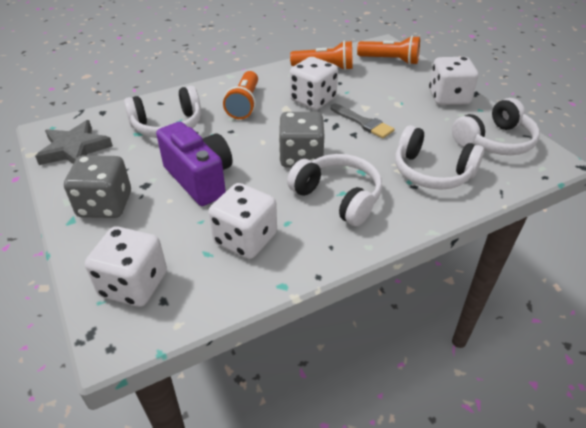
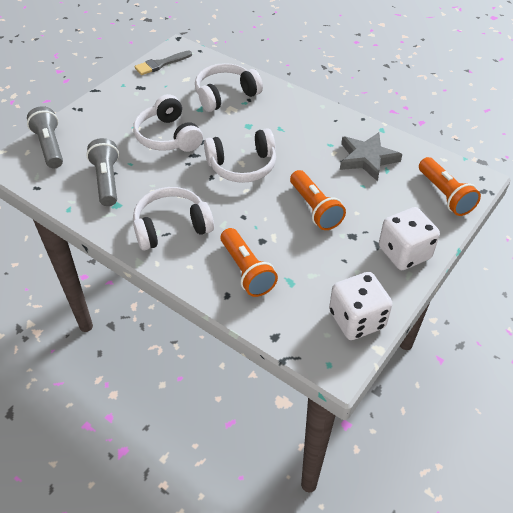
grey dice: [64,155,131,218] [279,112,324,167] = 2 -> none = 0
grey flashlight: none = 0 -> [27,106,63,168] [86,138,119,206] = 2
purple camera: [156,122,233,206] = 1 -> none = 0
white dice: [85,226,167,307] [208,183,277,259] [290,57,338,110] [429,57,478,105] = 4 -> [329,272,393,340] [379,207,440,270] = 2

